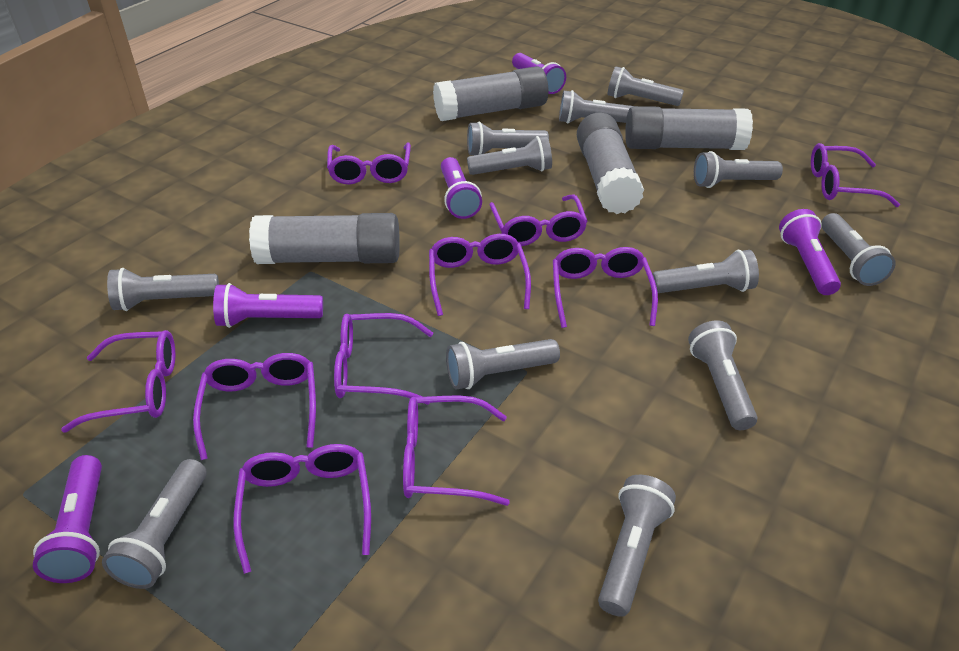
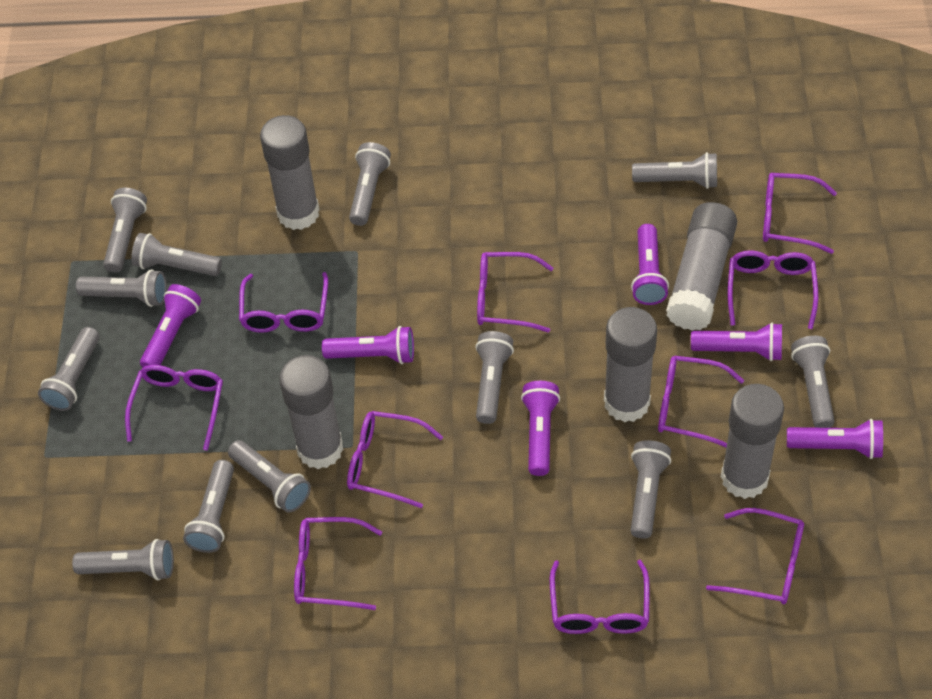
grey glue stick: [249,213,400,264] [433,66,548,121] [577,113,644,214] [625,106,753,150] = 4 -> [260,115,320,230] [279,355,343,469] [604,307,657,422] [666,202,737,331] [721,384,784,499] = 5
purple flashlight: [33,455,102,583] [213,283,323,328] [441,157,482,219] [512,53,566,94] [779,209,841,295] = 5 -> [140,284,201,367] [322,326,414,364] [521,381,560,476] [631,224,669,305] [691,323,782,361] [787,419,883,459] = 6

